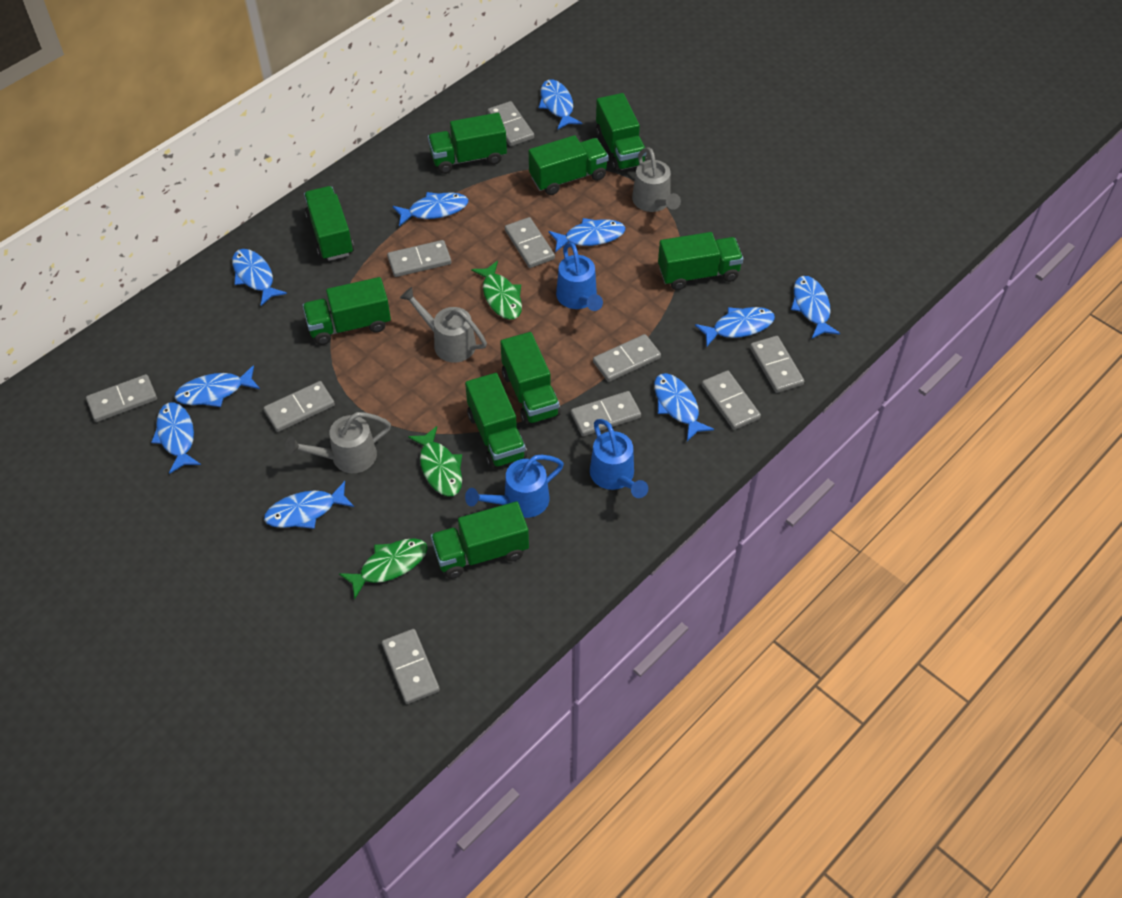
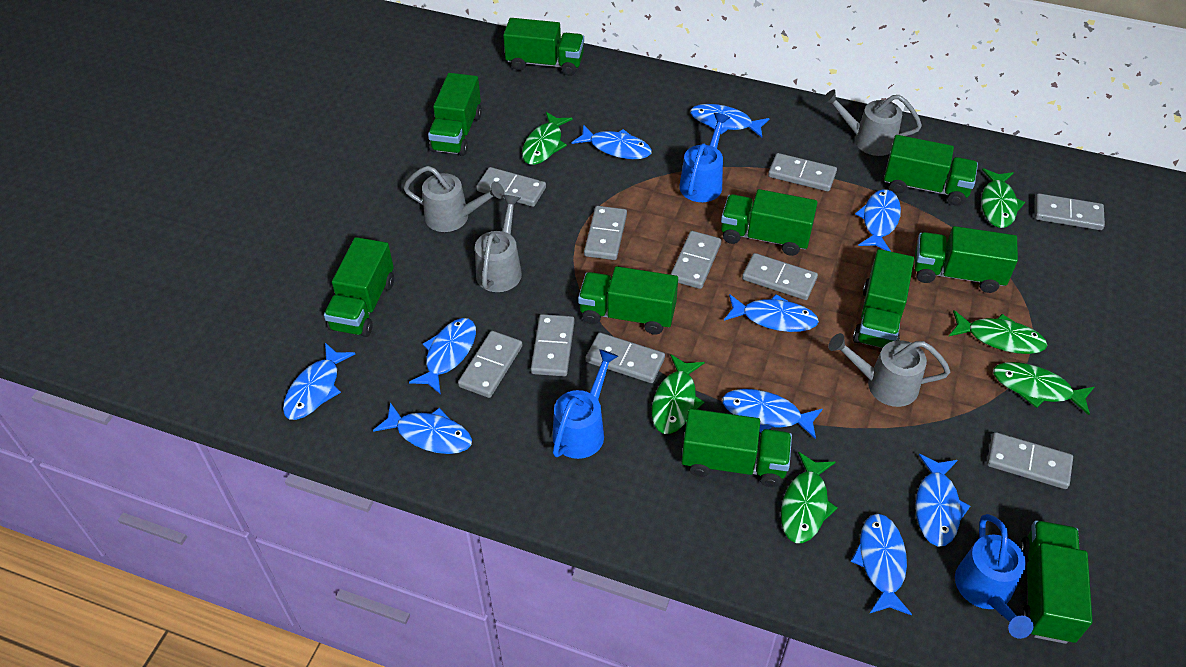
green fish: [339,538,428,599] [408,426,462,497] [471,261,522,320] = 3 -> [522,112,573,165] [652,354,705,434] [781,452,838,543] [949,310,1048,354] [981,168,1025,228] [993,362,1094,415] = 6
green truck: [302,277,391,345] [304,186,354,261] [428,113,507,174] [431,501,529,579] [465,373,527,468] [500,332,561,425] [529,135,609,195] [596,93,647,172] [658,232,743,290] = 9 -> [324,237,394,337] [428,73,482,156] [503,18,584,76] [578,266,678,335] [682,409,792,487] [721,189,818,256] [853,249,914,348] [884,135,978,206] [915,226,1018,293] [1019,520,1093,644] = 10
grey watering can: [285,412,391,473] [400,287,487,362] [632,147,681,212] = 3 -> [403,166,504,232] [475,195,522,292] [822,90,922,156] [828,333,950,407] = 4

